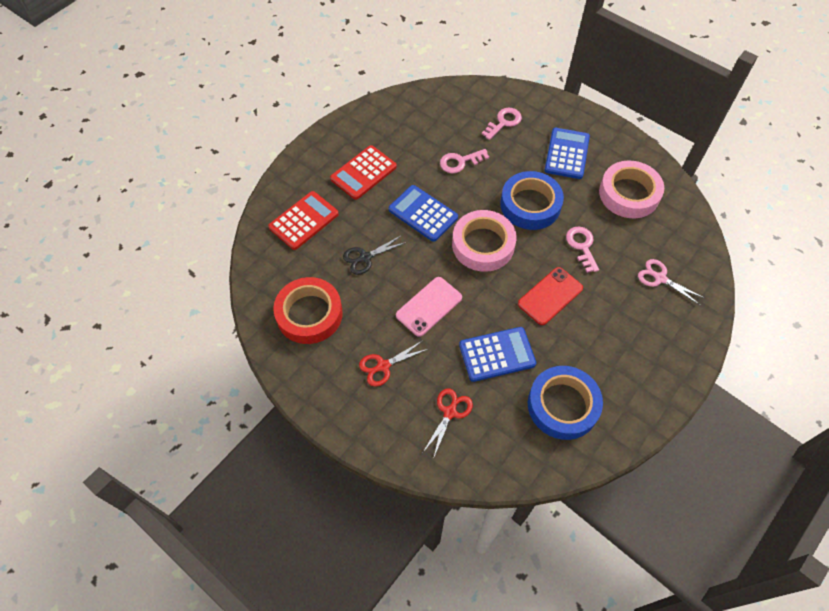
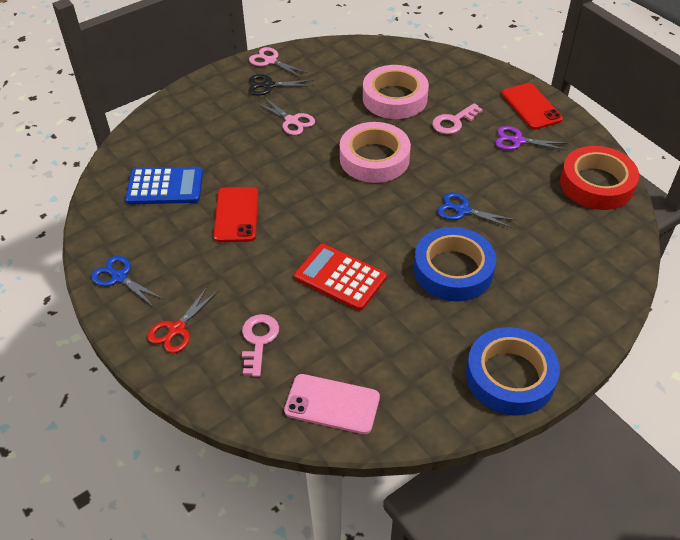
blue calculator: [389,185,458,242] [459,327,536,382] [545,128,590,179] = 3 -> [125,167,203,204] = 1
blue scissors: none = 0 -> [91,256,163,307] [437,193,515,228] = 2
pink key: [440,149,489,173] [482,108,522,140] [566,227,599,273] = 3 -> [242,314,279,377] [432,103,483,134] = 2
pink scissors: [638,259,705,305] = 1 -> [249,47,308,78] [256,97,315,135] = 2
purple scissors: none = 0 -> [495,126,568,150] = 1
red calculator: [268,191,339,250] [330,145,397,200] = 2 -> [294,244,387,311] = 1
red phone: [518,267,583,325] = 1 -> [213,187,258,242] [502,83,563,130] = 2
red scissors: [359,341,428,387] [423,388,473,459] = 2 -> [148,286,218,353] = 1

